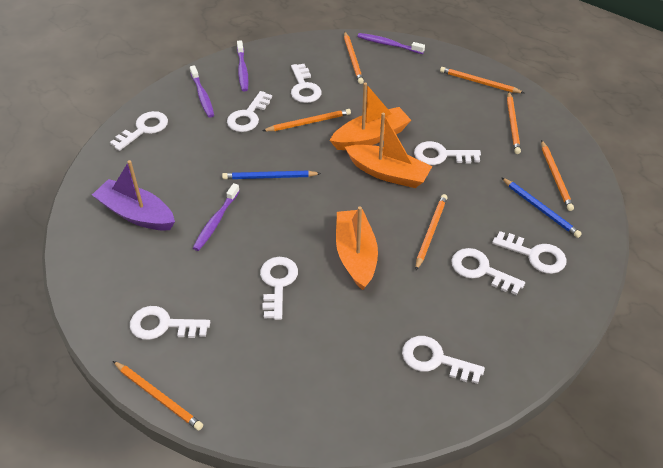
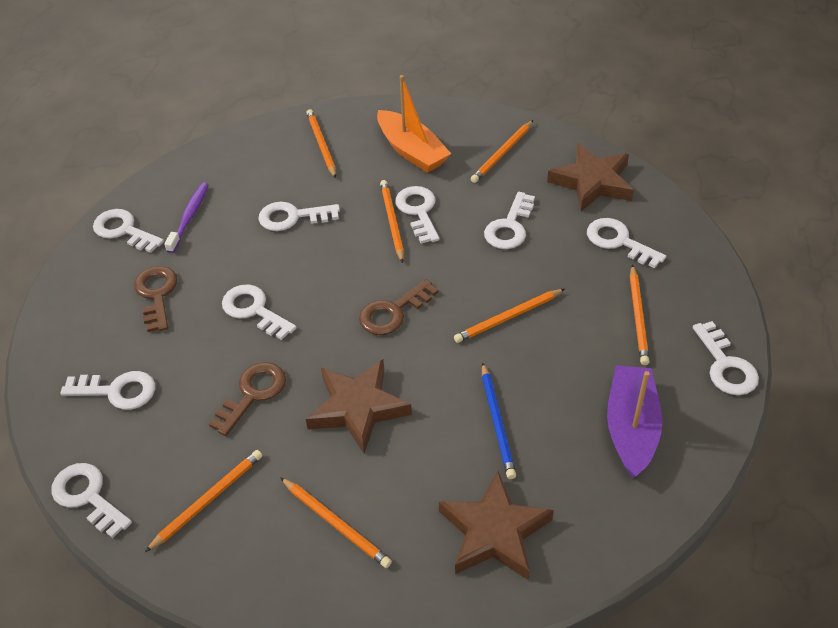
blue pencil: [222,171,321,179] [501,177,582,238] = 2 -> [482,362,516,479] = 1
brown key: none = 0 -> [134,266,178,332] [209,362,286,436] [359,279,438,335] = 3
brown star: none = 0 -> [306,359,412,453] [439,471,554,580] [547,143,634,211] = 3
orange boat: [330,82,411,150] [336,206,378,290] [345,113,432,188] = 3 -> [377,75,451,173] = 1
purple toothbrush: [190,65,214,118] [193,183,240,251] [237,40,249,91] [357,33,425,54] = 4 -> [164,183,209,253] = 1

